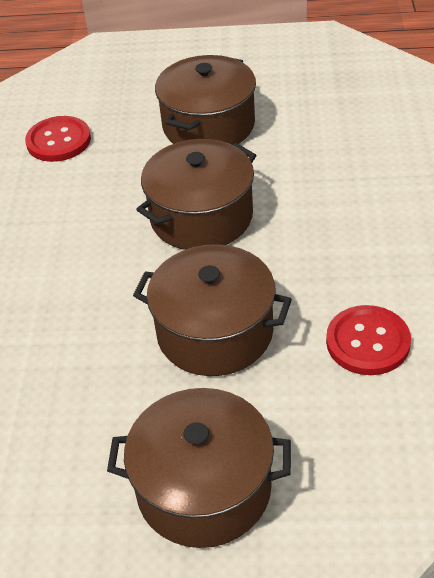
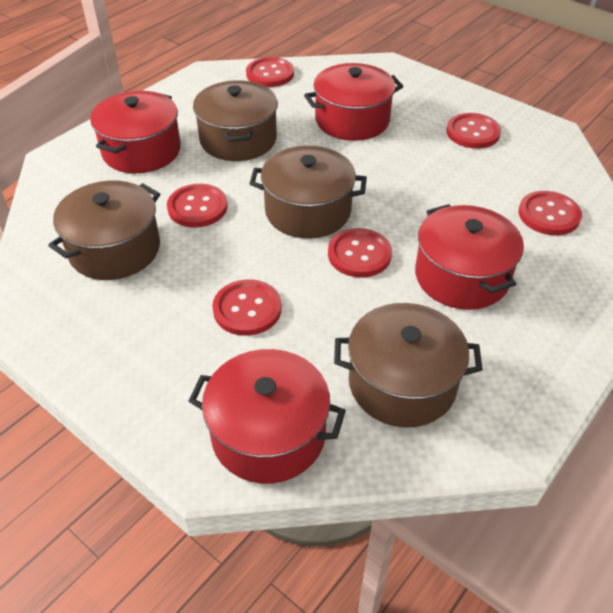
red button: [25,116,91,162] [326,305,411,375] = 2 -> [167,184,227,228] [212,279,282,336] [246,57,294,87] [328,228,392,278] [447,113,501,149] [519,191,582,235] = 6
red pot: none = 0 -> [90,91,181,173] [189,349,346,484] [304,63,403,141] [415,204,524,310] = 4

